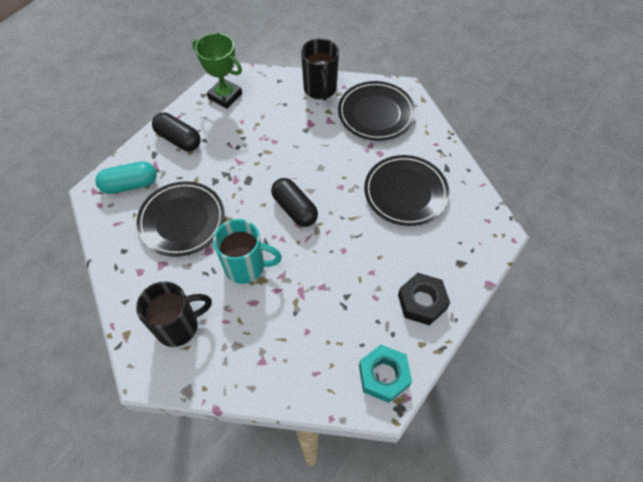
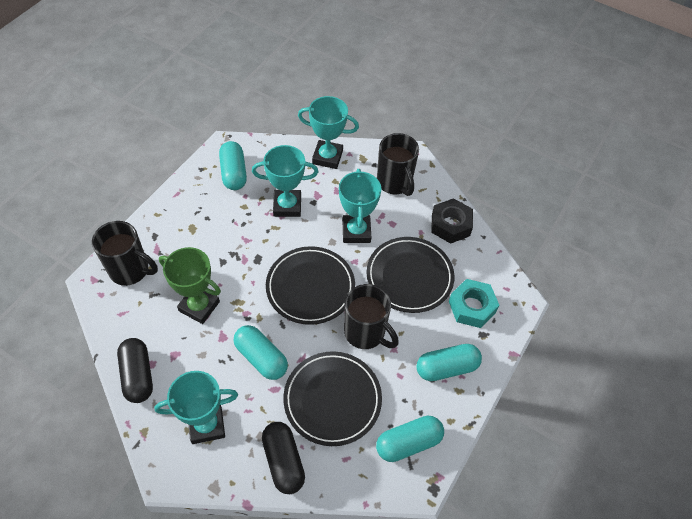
black mug: [136,282,212,347] [301,38,339,100] = 2 -> [92,221,158,286] [344,284,399,349] [377,133,419,196] = 3
turquoise capsule: [95,161,157,194] = 1 -> [219,141,247,190] [234,325,288,380] [376,416,444,462] [416,344,482,381] = 4
turquoise mug: [213,219,282,284] = 1 -> none = 0
turquoise trophy: none = 0 -> [154,371,238,444] [252,145,318,217] [298,96,359,169] [339,169,381,243] = 4

